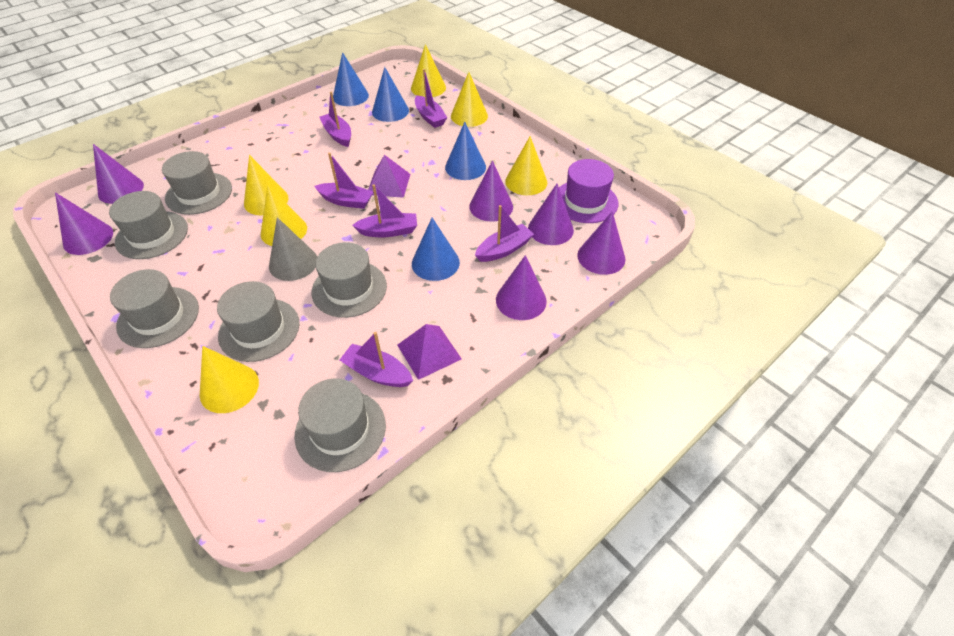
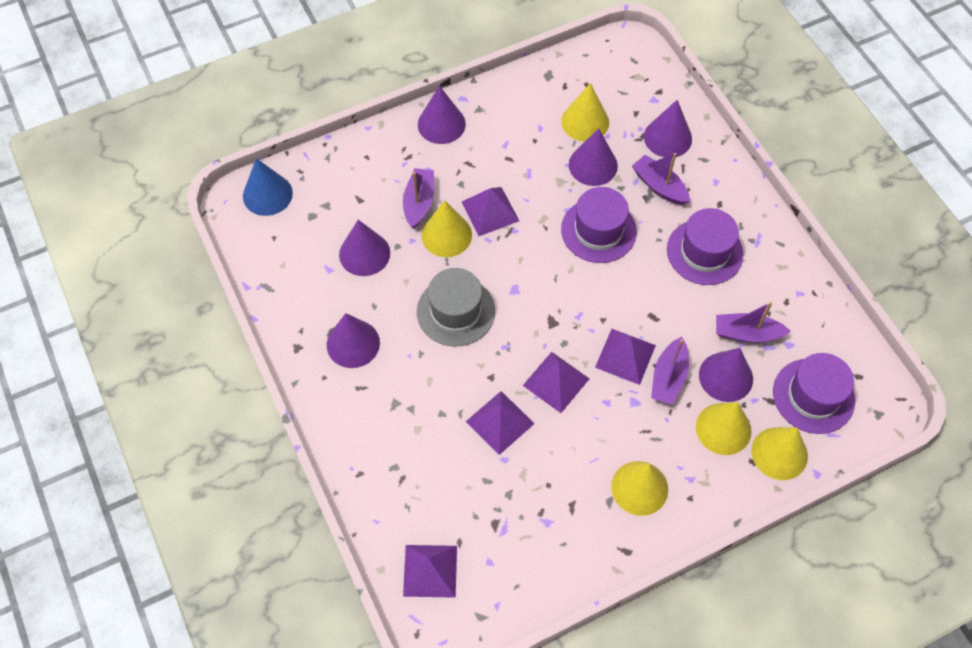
blue cone: [333,52,369,106] [372,67,409,122] [412,218,460,281] [445,122,486,180] = 4 -> [243,158,293,216] = 1
grey cone: [269,217,317,281] = 1 -> none = 0
grey hat: [109,191,188,259] [110,269,199,348] [162,151,232,215] [217,281,299,362] [294,378,386,472] [311,242,387,318] = 6 -> [417,268,495,347] = 1
purple boat: [315,153,373,209] [320,92,351,147] [340,332,413,387] [352,184,417,237] [415,69,447,128] [475,205,534,262] = 6 -> [403,168,434,229] [632,153,690,205] [651,337,689,405] [716,302,791,343] = 4
purple hat: [559,159,618,223] = 1 -> [561,187,637,263] [667,208,743,285] [773,353,855,434] = 3
purple pyramid: [368,155,410,198] [397,324,462,380] = 2 -> [403,545,457,598] [462,187,519,236] [466,391,534,455] [523,352,590,413] [595,329,656,385] = 5
yellow cone: [200,346,259,413] [244,155,288,215] [261,185,307,246] [411,44,446,97] [451,72,488,127] [505,136,547,195] = 6 -> [421,200,472,257] [561,83,609,141] [611,461,668,516] [696,402,751,455] [751,427,808,480] = 5

